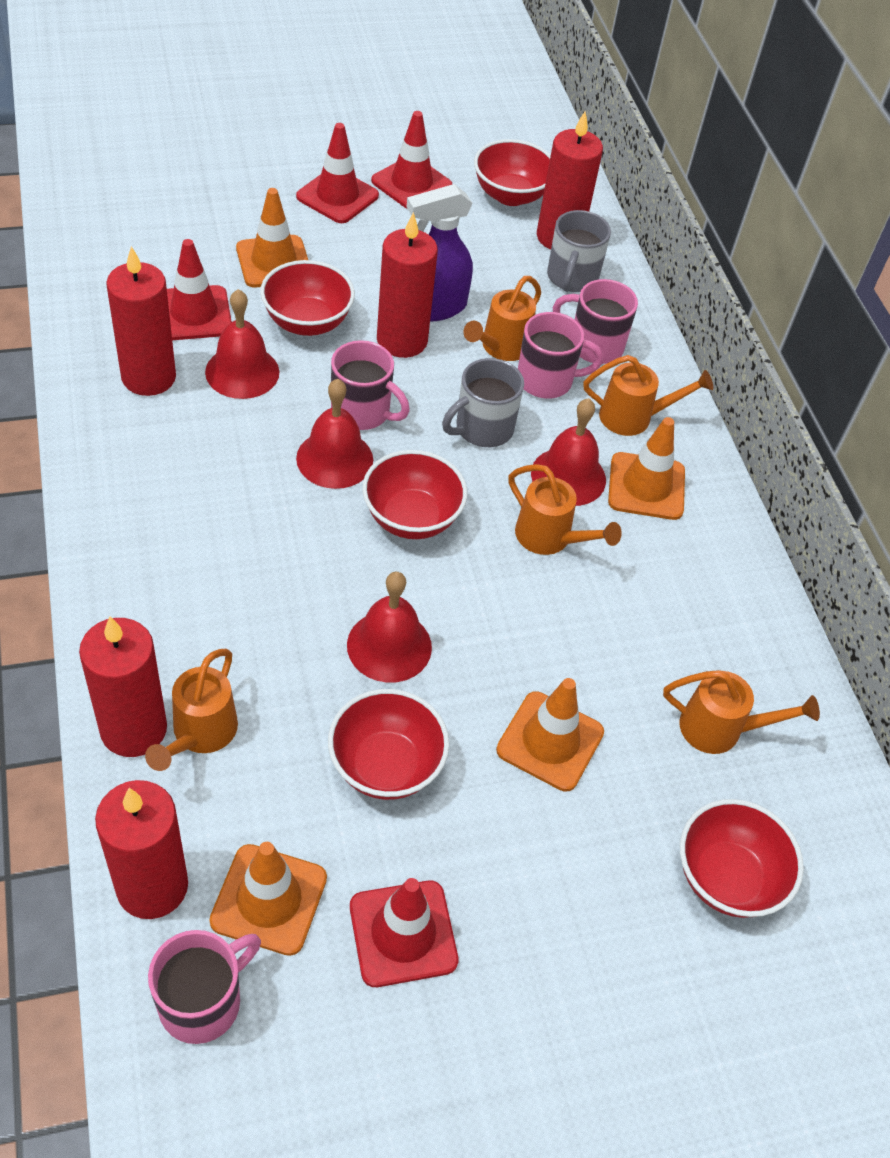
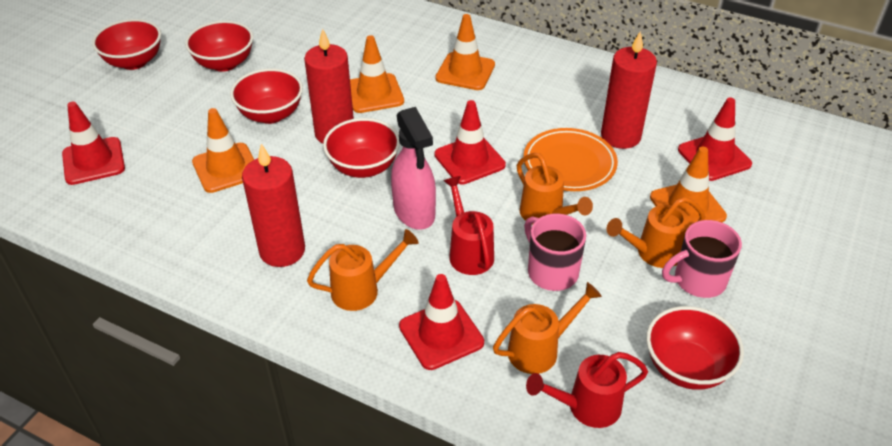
grey mug: [442,358,524,447] [547,210,611,292] = 2 -> none = 0
orange plate: none = 0 -> [524,128,618,191] = 1
orange watering can: [145,649,238,771] [463,276,541,361] [508,464,622,555] [584,355,713,436] [663,670,820,754] = 5 -> [307,229,419,311] [493,282,602,374] [517,153,593,225] [606,197,705,268] = 4
pink mug: [148,930,261,1044] [331,340,410,430] [518,312,603,398] [553,279,638,364] = 4 -> [524,214,586,291] [662,220,742,298] = 2
pink spray bottle: none = 0 -> [391,107,436,230] = 1
purple spray bottle: [407,184,473,321] = 1 -> none = 0
red bell: [205,289,280,399] [296,379,373,489] [347,572,432,683] [531,398,606,506] = 4 -> none = 0
red candle: [79,616,167,757] [95,780,188,919] [106,246,176,396] [377,212,438,358] [537,111,603,250] = 5 -> [242,144,305,267] [304,28,354,144] [601,31,657,149] = 3
red watering can: none = 0 -> [443,176,494,275] [526,352,648,428] = 2

